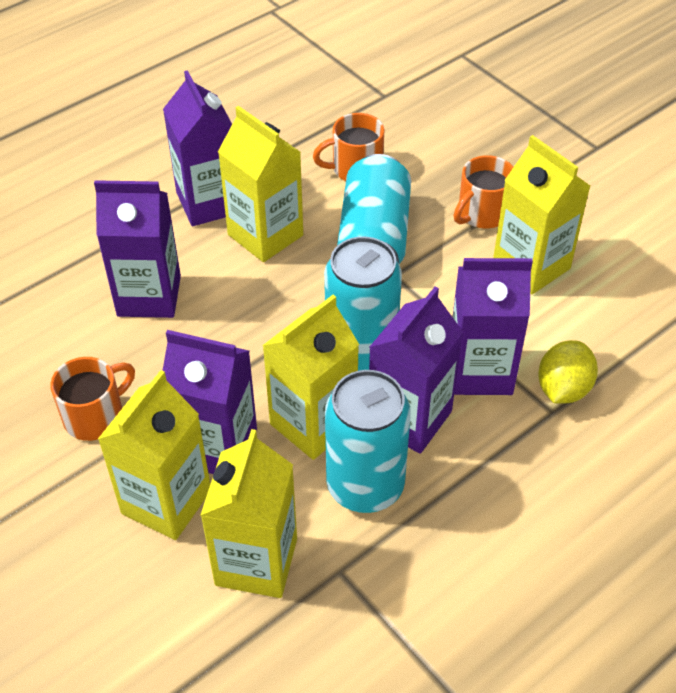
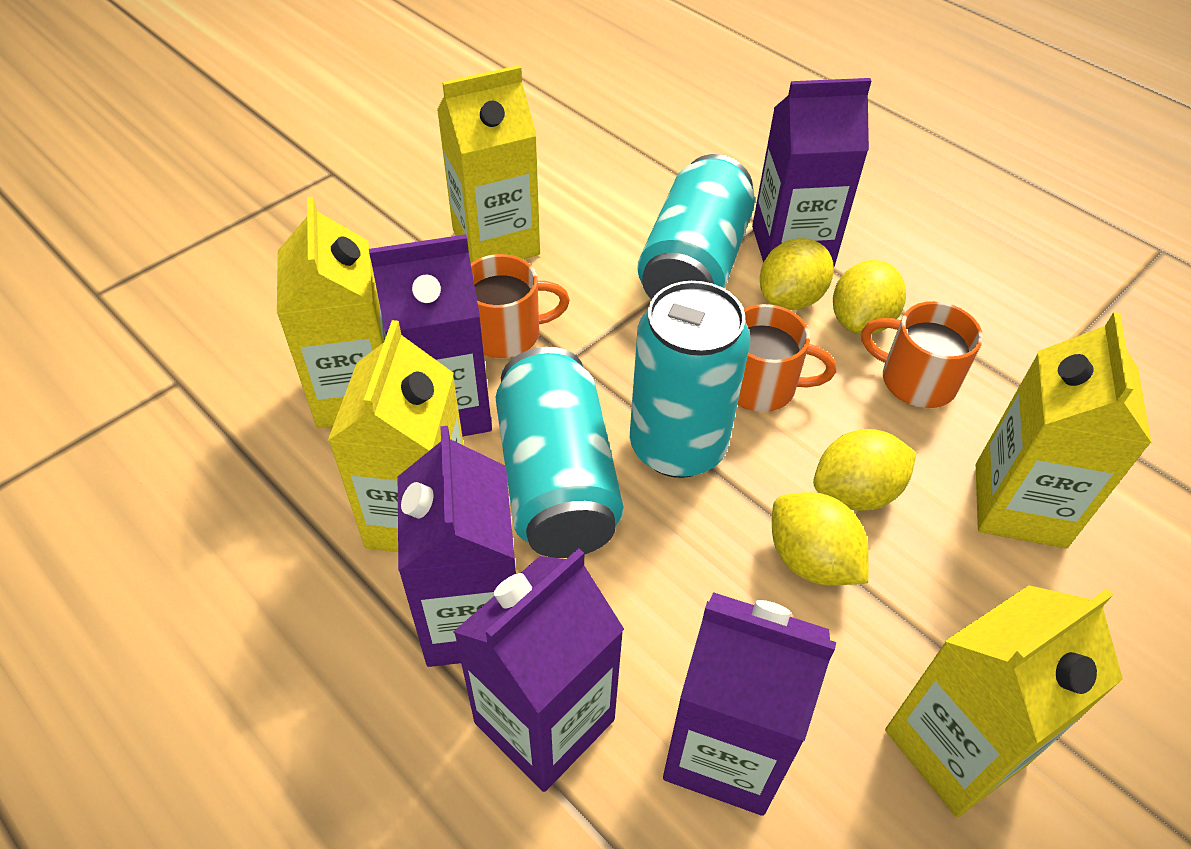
yellow lemon: [538,340,598,404] = 1 -> [760,238,834,310] [772,492,869,586] [813,429,916,511] [833,260,906,335] = 4

